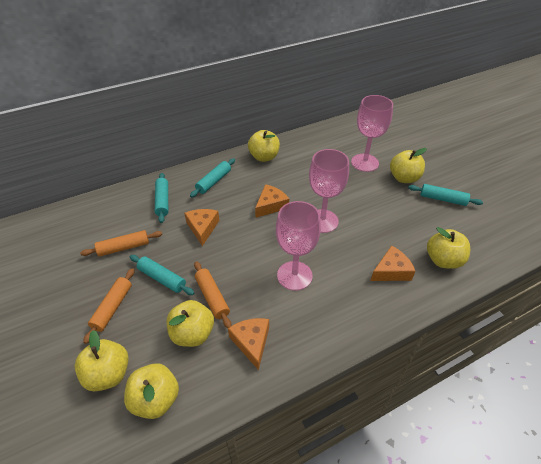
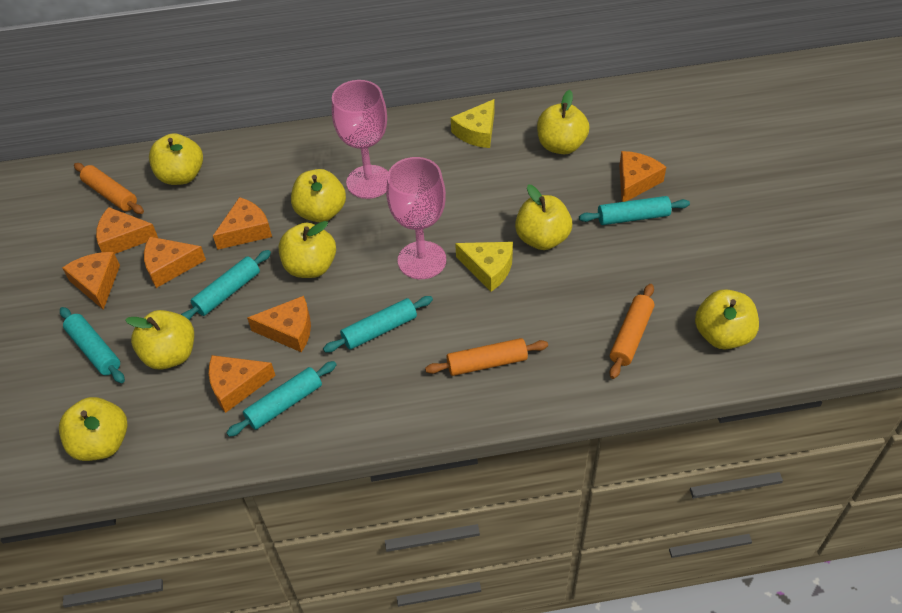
orange cheese: [184,209,219,246] [228,318,269,370] [255,184,289,218] [370,245,416,281] = 4 -> [62,252,120,310] [96,207,158,254] [144,236,206,288] [209,355,276,413] [213,197,272,250] [247,296,311,352] [619,151,666,202] = 7
pink goblet: [276,201,321,291] [309,149,349,233] [351,95,393,172] = 3 -> [332,80,388,199] [386,157,446,279] = 2
turquoise rolling pin: [130,255,195,295] [155,173,168,223] [190,158,235,198] [408,184,483,206] = 4 -> [60,307,125,383] [181,250,271,320] [227,361,337,437] [323,296,433,352] [579,196,690,225] = 5
yellow apple: [75,330,129,391] [124,363,179,419] [167,300,214,347] [248,130,280,162] [390,148,427,183] [427,227,470,269] = 6 -> [59,397,128,461] [125,310,194,370] [149,133,203,185] [279,221,336,278] [291,169,346,222] [515,184,572,250] [537,90,589,154] [695,289,759,350] = 8
yellow cheese: none = 0 -> [451,99,494,148] [455,242,513,292] = 2

